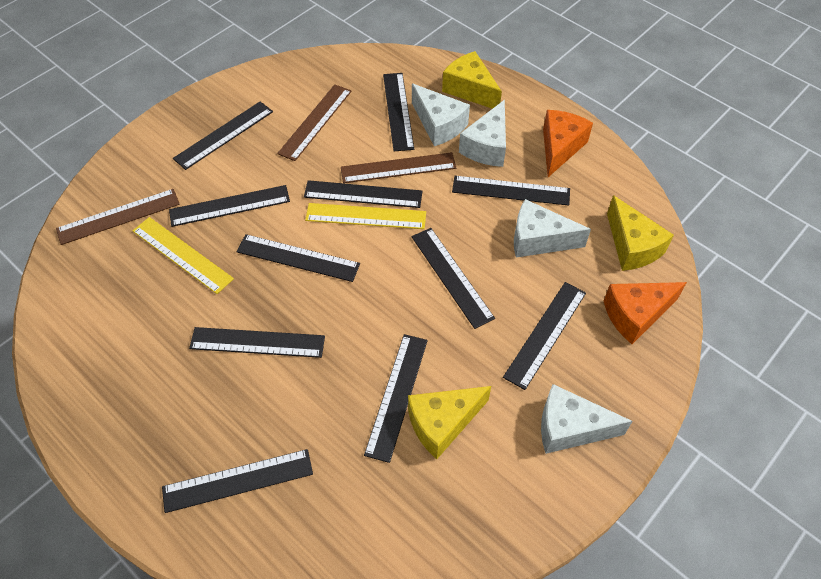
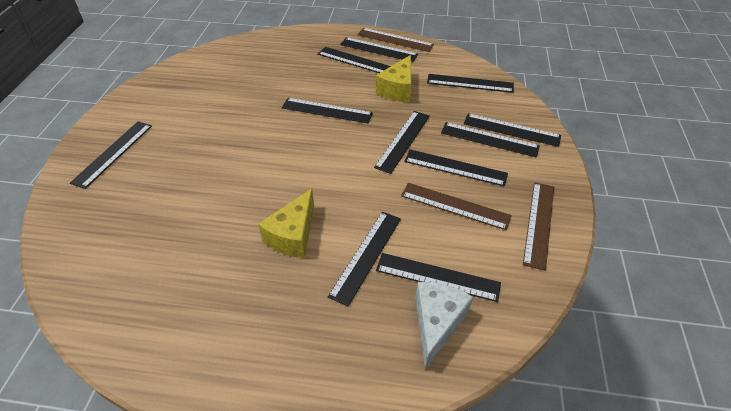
orange cheese: [543,110,593,177] [604,282,687,344] = 2 -> none = 0
white cheese: [412,83,470,146] [459,100,506,167] [514,199,591,258] [541,384,633,454] = 4 -> [415,282,473,369] = 1
yellow cheese: [408,386,491,459] [442,51,502,109] [607,195,674,271] = 3 -> [258,189,314,258] [376,55,411,102] = 2
yellow ruler: [132,217,234,294] [305,203,426,229] = 2 -> none = 0

